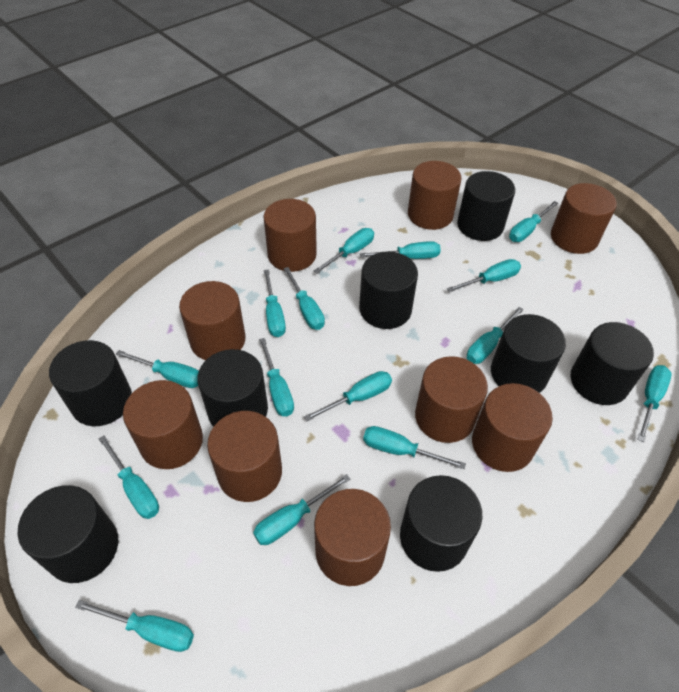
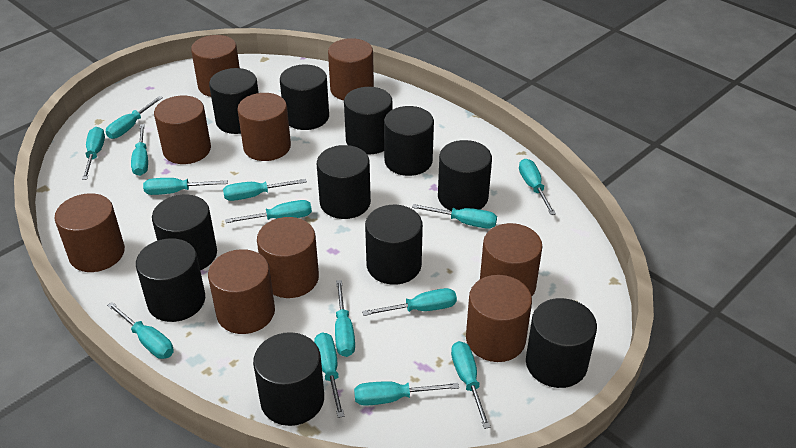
black cylinder: [17,485,118,583] [49,340,132,426] [197,349,268,427] [359,252,418,329] [400,475,482,572] [457,171,515,241] [491,314,566,393] [571,322,654,405] = 8 -> [136,238,205,322] [152,194,217,270] [209,68,259,134] [253,332,324,426] [280,64,329,130] [317,145,371,219] [344,87,393,155] [365,205,423,285] [384,106,434,176] [438,140,492,211] [526,298,597,388] = 11
turquoise screwdriver: [75,600,194,652] [99,435,159,519] [116,350,199,388] [253,474,350,545] [259,338,294,416] [264,269,286,337] [284,267,325,330] [304,371,392,421] [314,228,374,273] [360,241,441,259] [363,426,466,469] [447,259,521,292] [467,307,524,364] [509,201,558,242] [637,365,671,442] = 15 -> [82,127,105,180] [106,96,163,139] [107,302,174,359] [131,124,148,176] [143,178,228,195] [223,179,307,201] [225,200,312,223] [314,332,344,418] [335,280,355,357] [354,381,459,406] [362,288,457,316] [412,204,497,229] [451,341,491,429] [519,159,556,215] = 14

